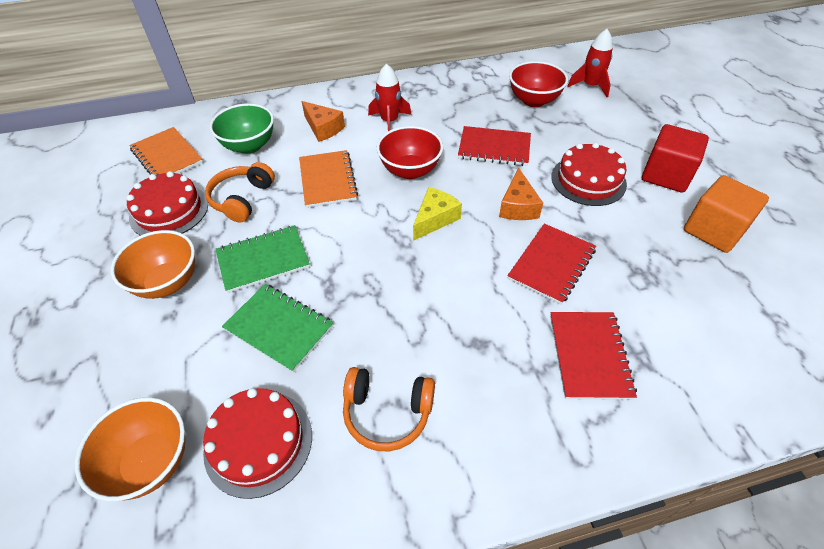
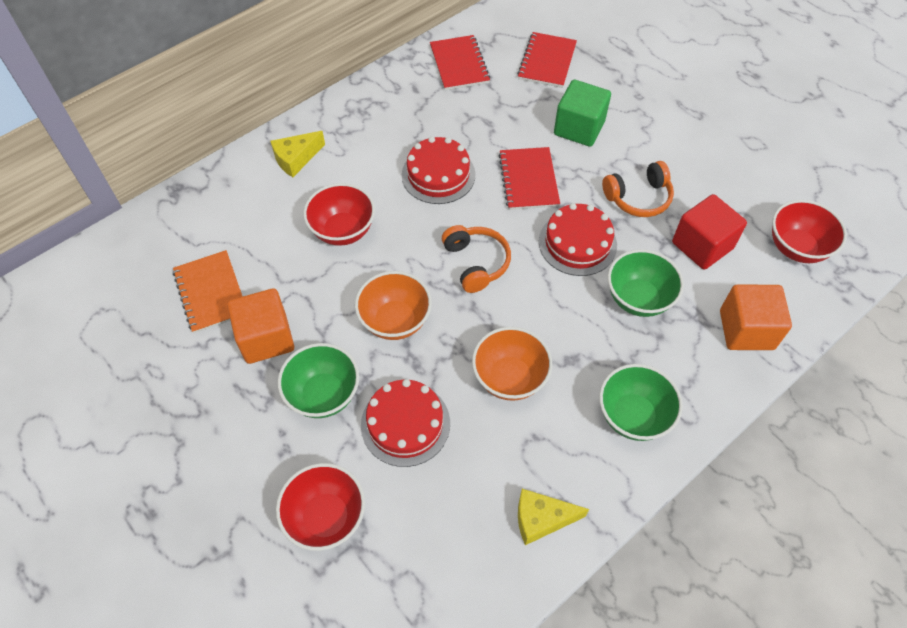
green bowl: [210,103,274,154] = 1 -> [278,343,359,418] [599,364,683,441] [608,249,684,317] = 3
green cube: none = 0 -> [554,80,611,147] = 1
green notebook: [216,225,310,293] [222,284,333,372] = 2 -> none = 0
orange cheese: [302,101,345,142] [499,167,543,220] = 2 -> none = 0
orange cube: [684,175,769,253] = 1 -> [227,288,294,364] [720,284,792,350] = 2
orange notebook: [129,127,203,175] [299,150,358,208] = 2 -> [173,250,243,333] = 1
red bowl: [377,126,443,179] [509,61,568,107] = 2 -> [276,463,365,551] [303,183,375,246] [772,200,847,263] = 3
red rocket: [368,63,411,131] [567,29,613,97] = 2 -> none = 0
yellow cheese: [413,187,462,241] = 1 -> [270,131,325,177] [518,489,589,545] = 2

